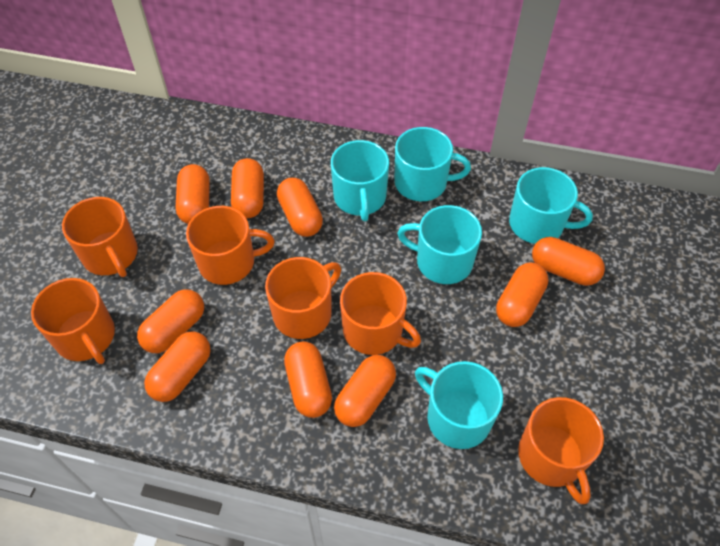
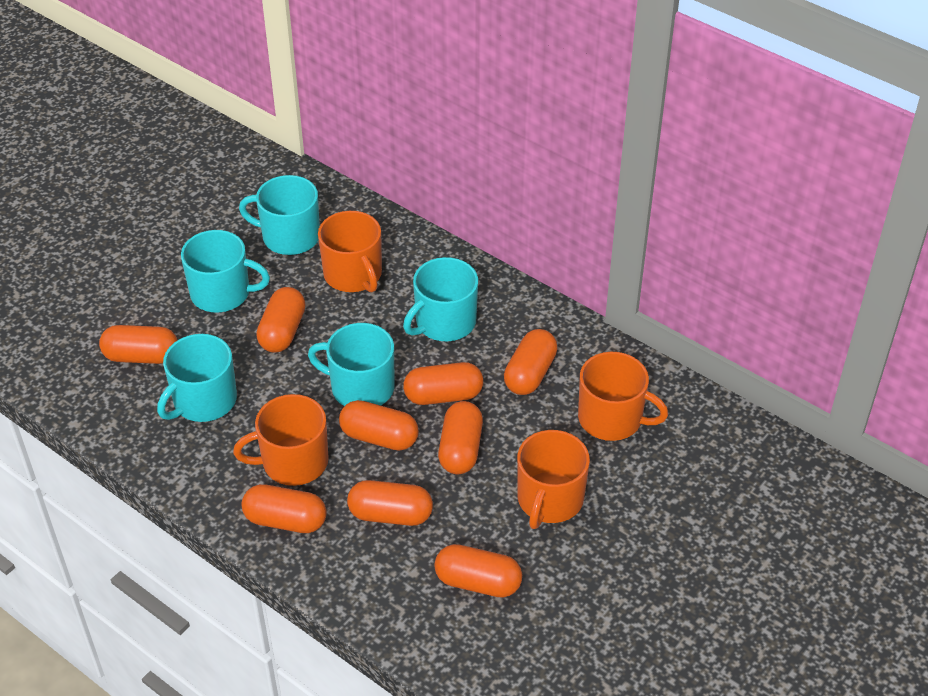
orange mug: [31,278,115,364] [62,197,138,277] [186,206,275,285] [265,257,341,339] [340,272,421,355] [518,397,604,504] = 6 -> [233,394,329,486] [318,211,382,293] [517,430,590,529] [578,352,668,441] = 4

